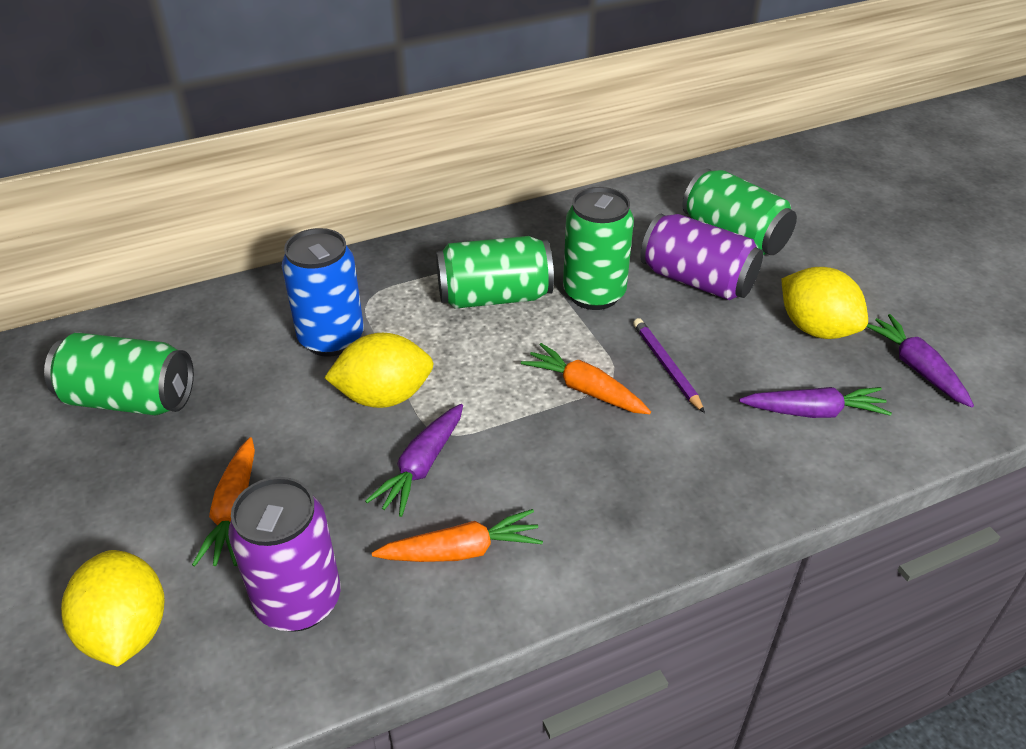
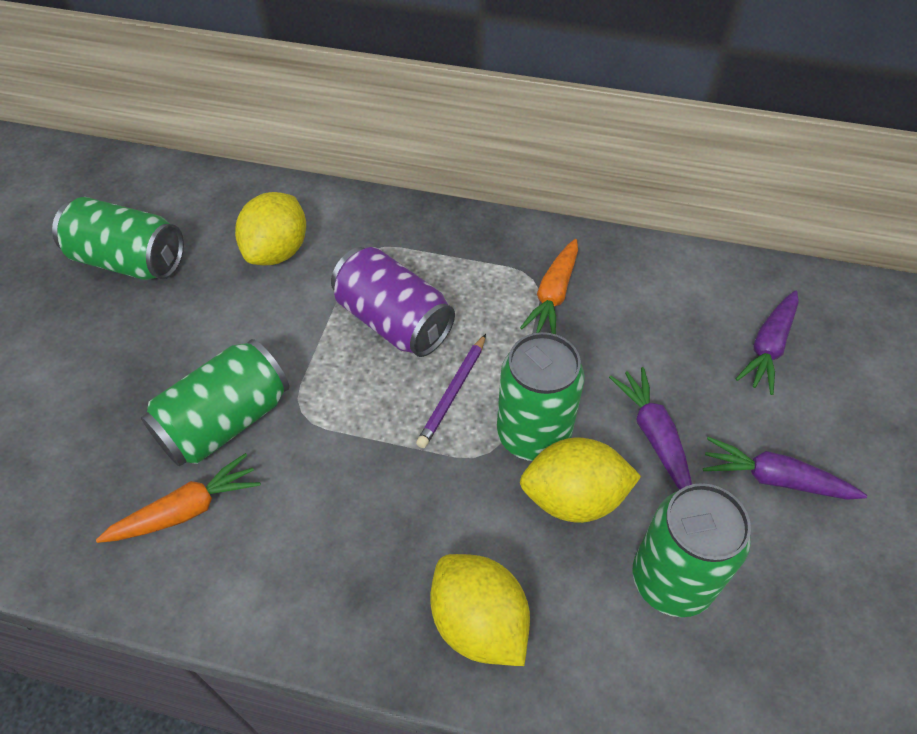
blue can: [282,228,364,357] = 1 -> none = 0
orange carrot: [192,437,255,567] [372,509,543,562] [521,343,651,414] = 3 -> [96,453,261,543] [520,239,578,334] = 2
purple can: [228,477,341,632] [640,214,763,300] = 2 -> [331,247,455,357] = 1

